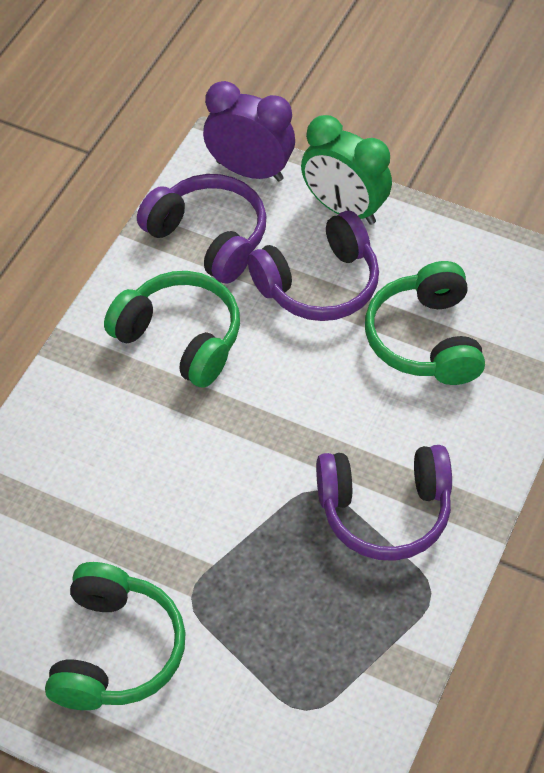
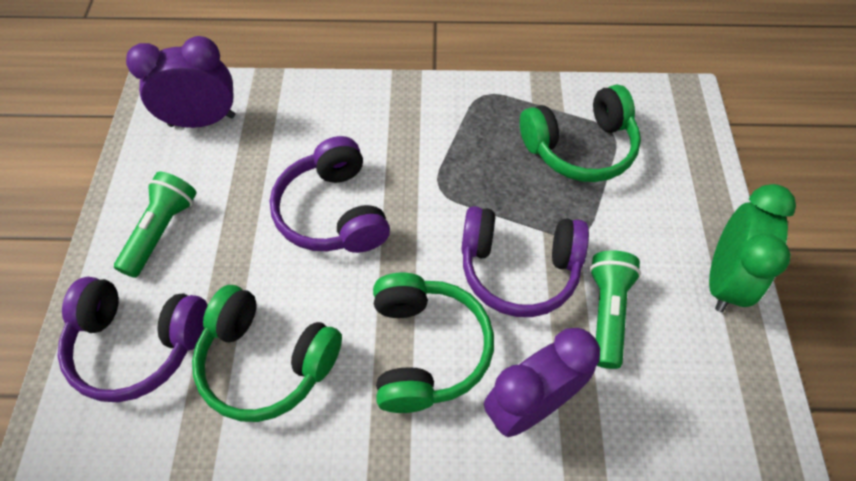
green flashlight: none = 0 -> [114,172,197,278] [589,250,641,369] = 2
purple clock: [203,81,295,181] = 1 -> [126,36,235,128] [484,328,600,437] = 2

